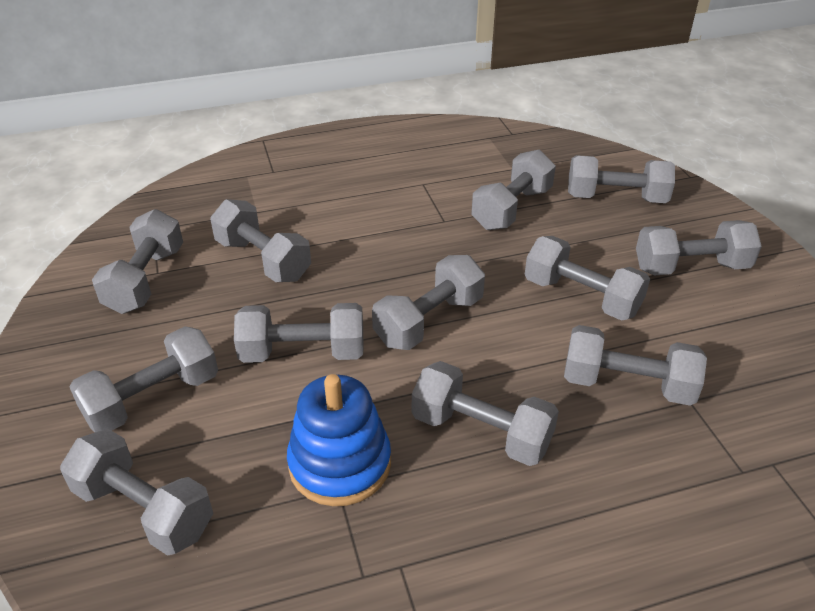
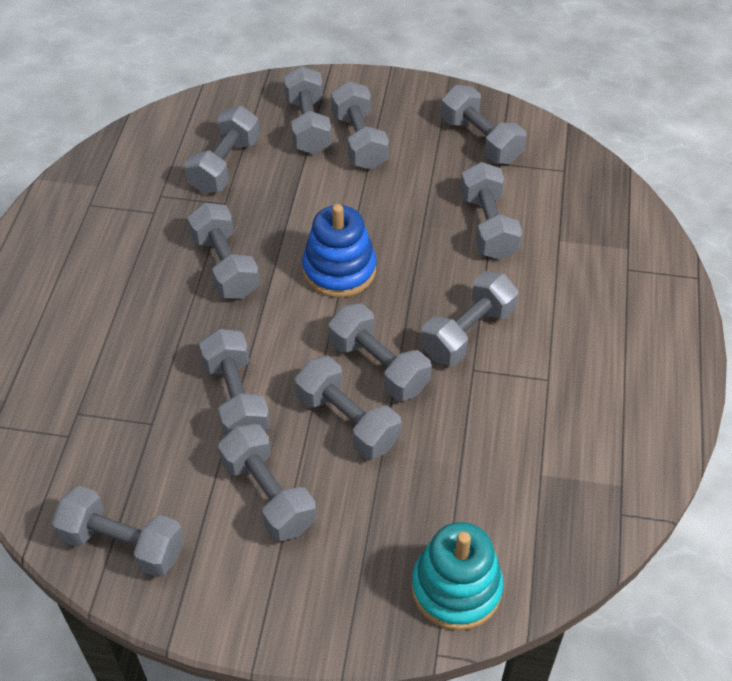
turquoise stacking toy: none = 0 -> [411,522,504,630] = 1

